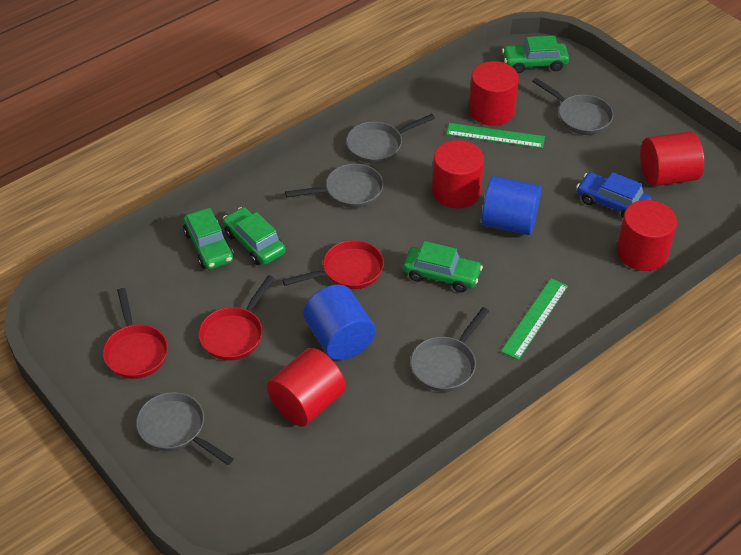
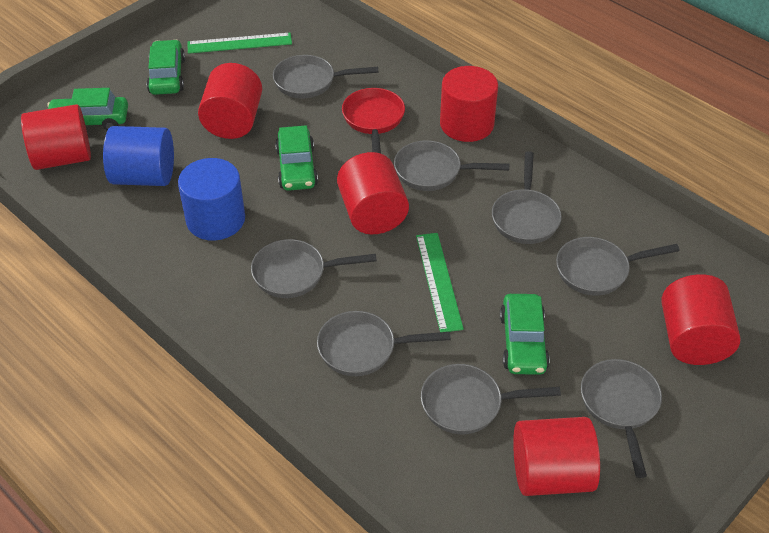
blue car: [577,172,652,218] = 1 -> none = 0
grey pan: [136,392,233,465] [285,164,384,208] [346,114,435,164] [411,307,489,392] [532,78,613,135] = 5 -> [251,239,377,298] [273,55,378,98] [317,311,451,376] [394,140,509,191] [421,364,561,434] [492,151,562,244] [556,237,680,296] [581,359,662,478] = 8
red cylinder: [267,348,346,427] [432,140,484,208] [469,61,519,126] [617,200,677,271] [640,131,704,186] = 5 -> [21,104,91,170] [198,63,262,139] [337,152,409,234] [440,66,498,142] [513,417,600,496] [661,274,740,365] = 6
red pan: [103,288,168,379] [199,275,275,361] [282,240,384,289] = 3 -> [342,88,405,154] = 1

